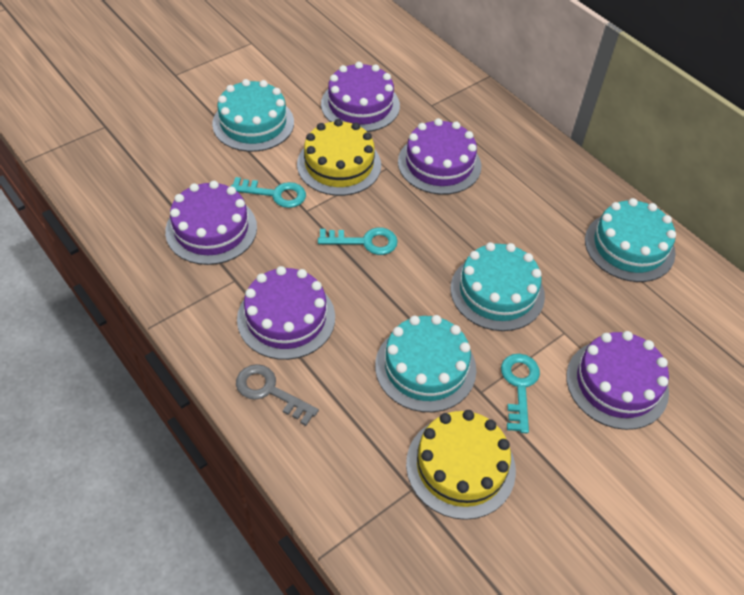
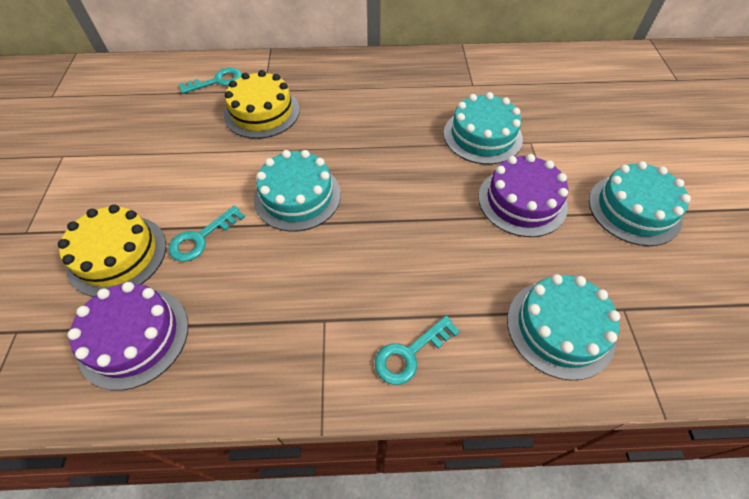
grey key: [236,364,319,426] = 1 -> none = 0
purple cake: [165,181,257,265] [237,266,335,360] [321,62,400,132] [398,118,481,195] [566,331,669,430] = 5 -> [67,282,189,390] [478,154,568,237] = 2

